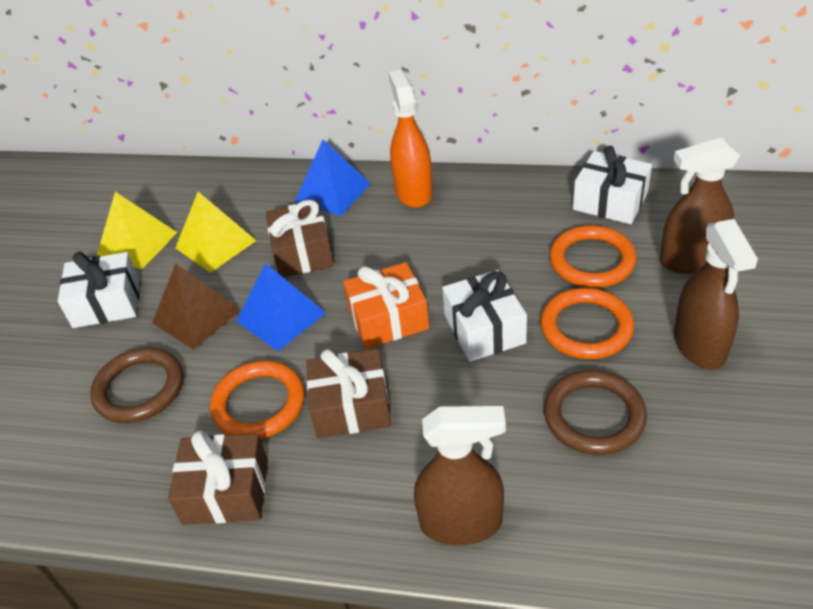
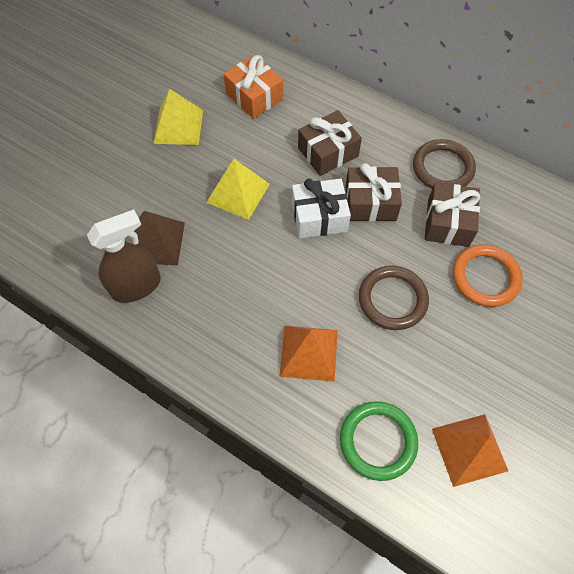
blue pyramid: [236,263,326,351] [295,140,371,216] = 2 -> none = 0
brown spray bottle: [414,406,506,545] [660,138,740,273] [674,219,758,369] = 3 -> [87,210,161,303] = 1
green ring: none = 0 -> [340,401,418,481] = 1
orange pyramid: none = 0 -> [279,326,338,382] [432,414,508,487] = 2
orange ring: [210,361,305,439] [540,288,634,359] [550,225,636,288] = 3 -> [453,244,523,307] = 1
orange spray bottle: [389,70,433,208] = 1 -> none = 0
white gift: [58,252,139,328] [442,270,527,362] [573,146,652,224] = 3 -> [292,179,351,238] = 1

